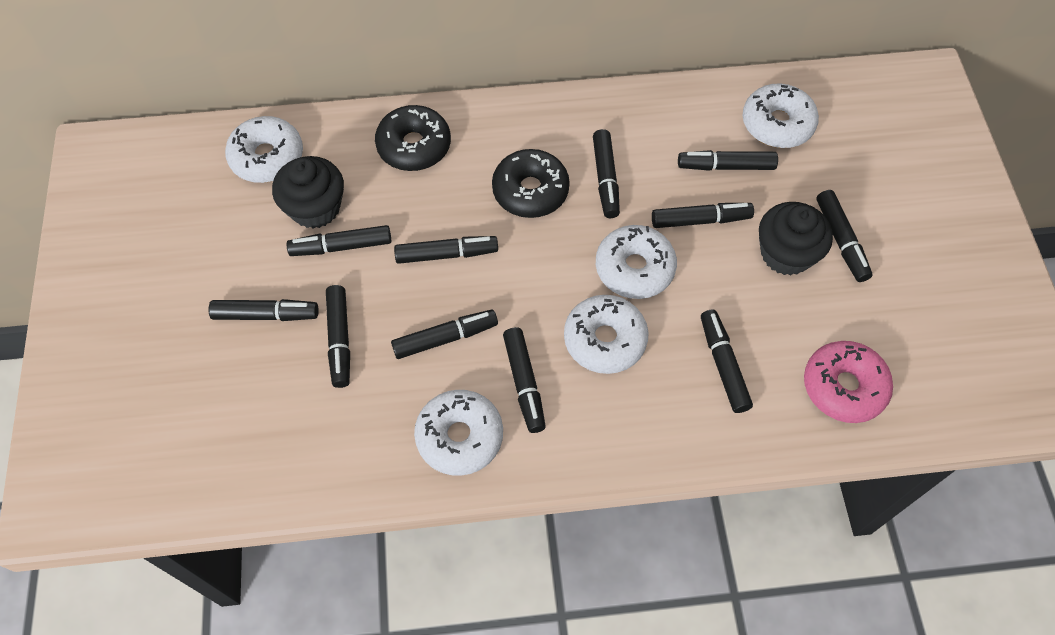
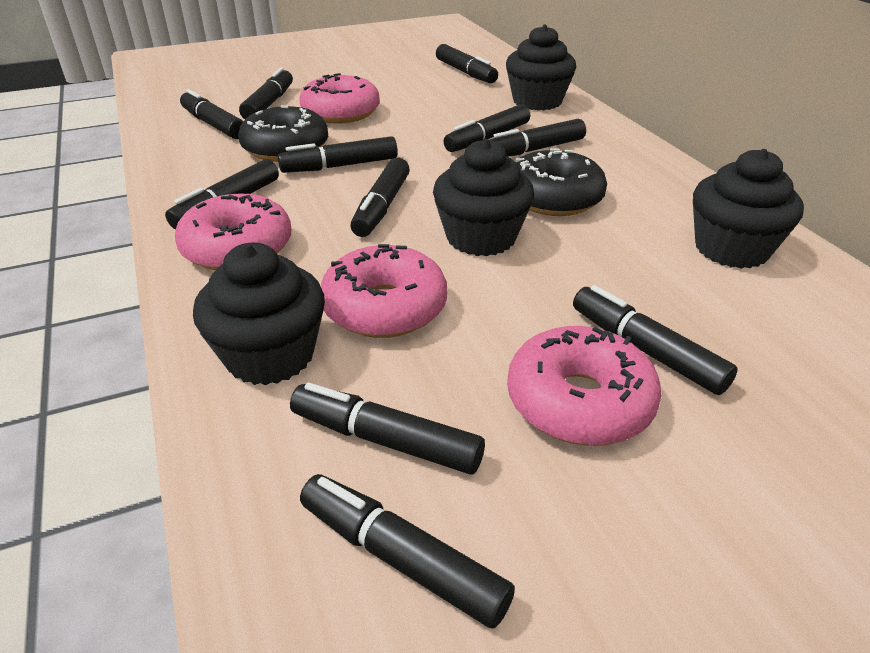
black cupcake: [272,156,344,229] [759,202,833,276] = 2 -> [193,242,325,385] [433,139,534,256] [506,24,576,110] [693,149,804,269] = 4
pink donut: [804,341,893,423] = 1 -> [175,193,291,270] [299,73,380,124] [321,244,447,338] [507,326,662,446] = 4
white donut: [225,116,303,183] [414,390,503,476] [564,295,649,374] [596,225,677,299] [743,84,819,148] = 5 -> none = 0

